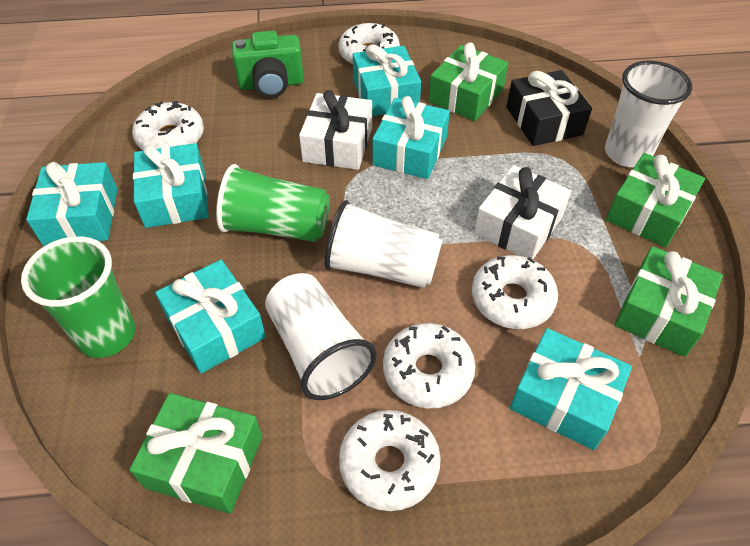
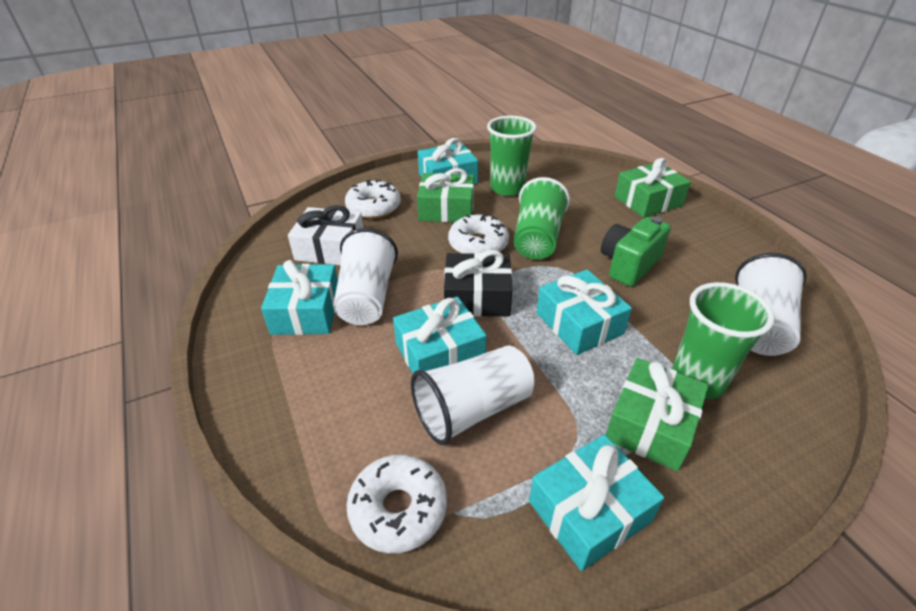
green cup: [21,236,135,358] [216,164,330,242] = 2 -> [487,116,537,196] [514,177,570,259] [672,282,775,399] = 3
green gift: [129,393,262,514] [428,43,508,121] [606,153,705,247] [615,246,723,357] = 4 -> [417,168,474,222] [606,358,709,471] [615,158,691,218] = 3
turquoise gift: [26,162,117,245] [133,143,209,228] [155,260,266,373] [353,44,421,116] [372,96,450,179] [510,328,632,450] = 6 -> [261,260,338,335] [393,296,487,373] [418,138,478,184] [529,434,664,571] [536,269,632,355] = 5
white donut: [132,101,204,151] [338,23,400,65] [339,410,441,511] [383,323,475,409] [472,255,558,329] = 5 -> [345,179,401,219] [346,454,447,553] [448,214,509,254] = 3
white gift: [299,90,372,170] [474,165,571,259] = 2 -> [288,205,364,265] = 1

